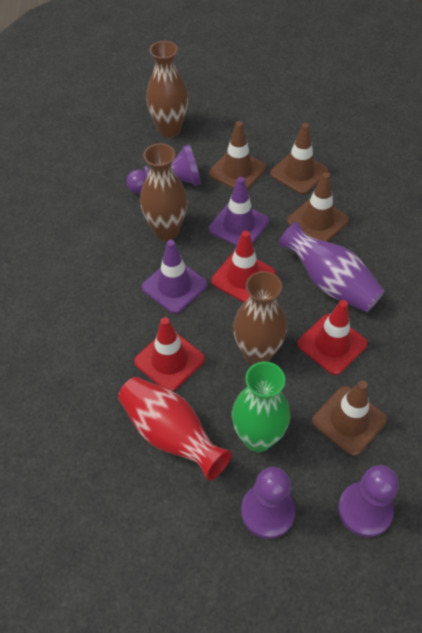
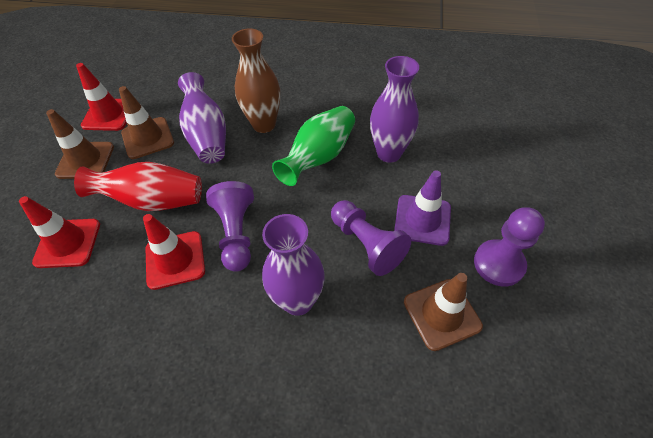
brown traffic cone: [209,121,266,190] [270,123,329,195] [287,172,349,242] [312,381,387,456] = 4 -> [46,109,114,179] [119,86,174,159] [404,273,483,351] = 3
brown vase: [140,143,188,241] [146,41,188,138] [233,271,287,365] = 3 -> [232,29,280,133] = 1
purple traffic cone: [141,240,208,314] [209,177,269,246] = 2 -> [394,170,451,246] = 1
purple vase: [279,222,384,312] = 1 -> [178,72,226,164] [262,214,325,316] [370,56,419,163] = 3

